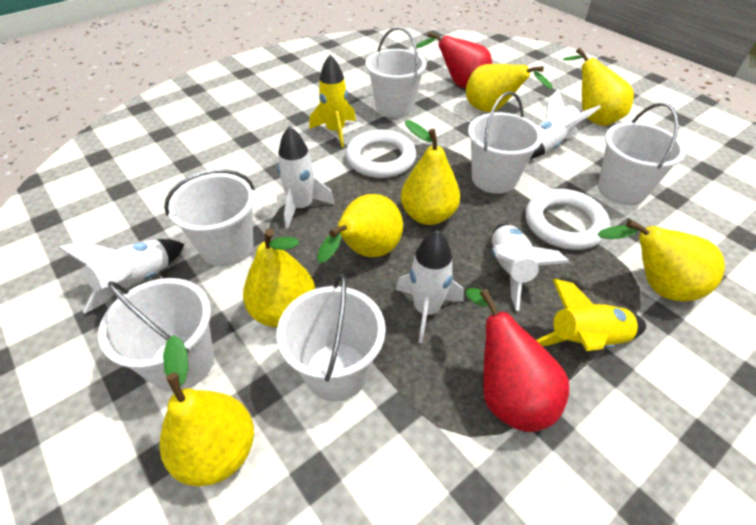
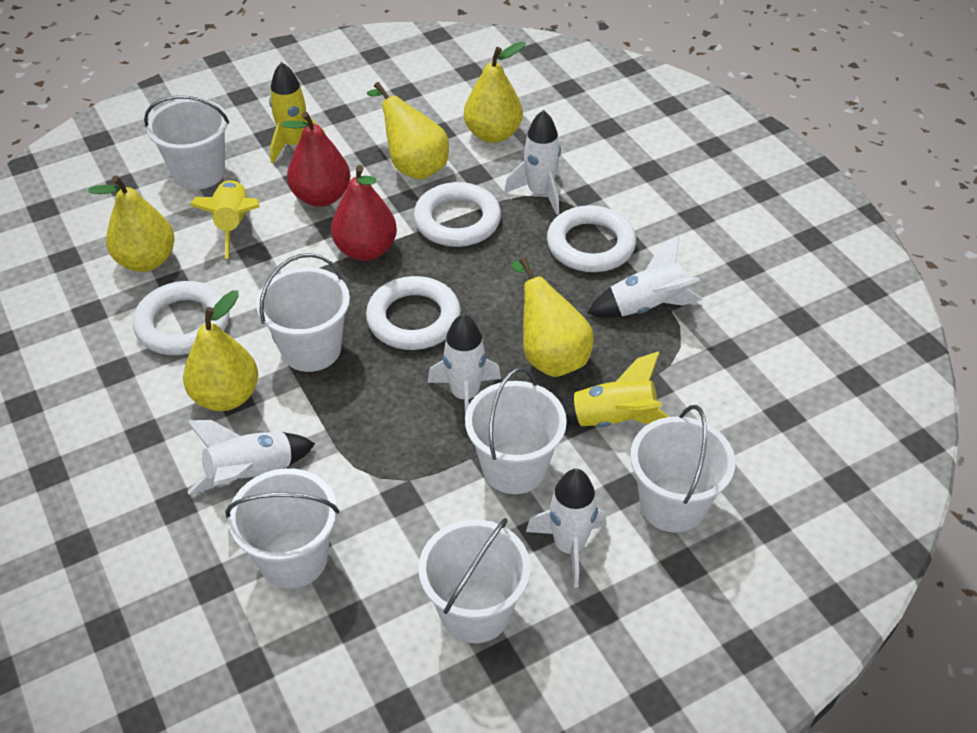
white ring: [346,130,416,178] [525,189,610,250] = 2 -> [133,281,229,355] [366,276,461,350] [413,182,501,247] [547,205,636,272] = 4
yellow pear: [160,335,254,486] [243,228,315,327] [317,194,403,263] [401,120,460,225] [466,64,553,112] [563,48,634,126] [597,220,725,301] = 7 -> [88,176,175,272] [183,290,258,411] [367,82,449,180] [464,42,525,143] [511,257,594,377] = 5
yellow rocket: [309,55,356,147] [536,279,646,351] = 2 -> [189,180,260,259] [269,62,326,163] [560,351,669,427] = 3

